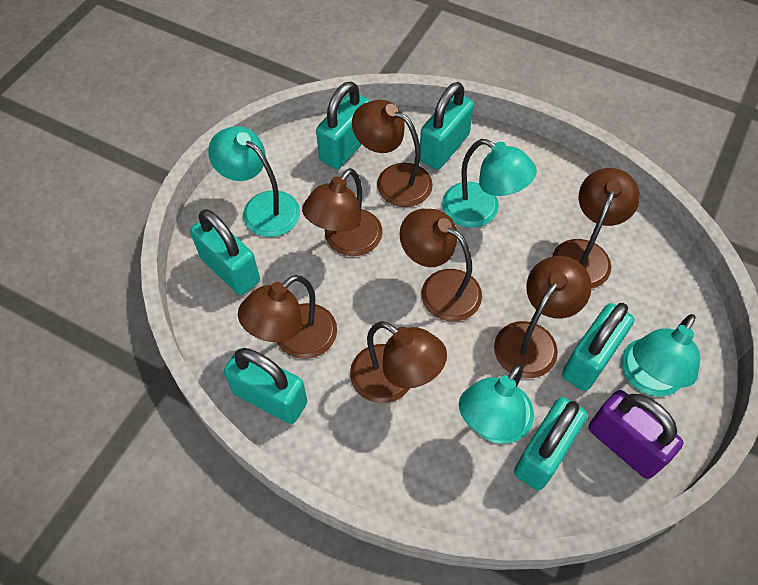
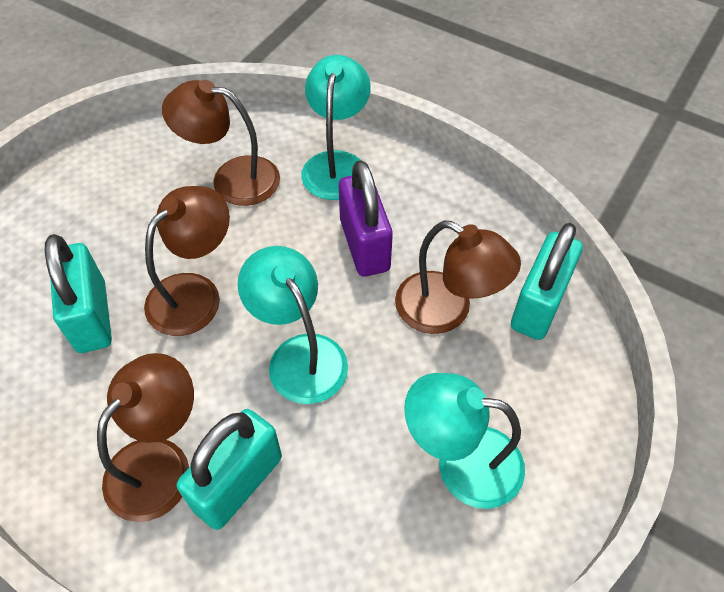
brown lamp: [238,275,337,359] [302,168,383,256] [350,321,447,403] [352,100,433,207] [400,209,482,321] [494,256,592,378] [552,168,640,288] = 7 -> [97,353,194,522] [144,186,230,336] [162,80,280,206] [395,221,521,334] = 4
turquoise lamp: [208,126,300,237] [442,139,537,228] [459,363,534,444] [621,314,700,397] = 4 -> [238,246,348,404] [301,55,371,200] [404,373,525,509] = 3
turquoise padlock: [190,209,260,295] [224,348,307,424] [316,81,370,169] [420,82,474,170] [514,397,588,490] [562,303,634,391] = 6 -> [45,234,112,353] [177,409,282,530] [511,223,583,340] = 3

